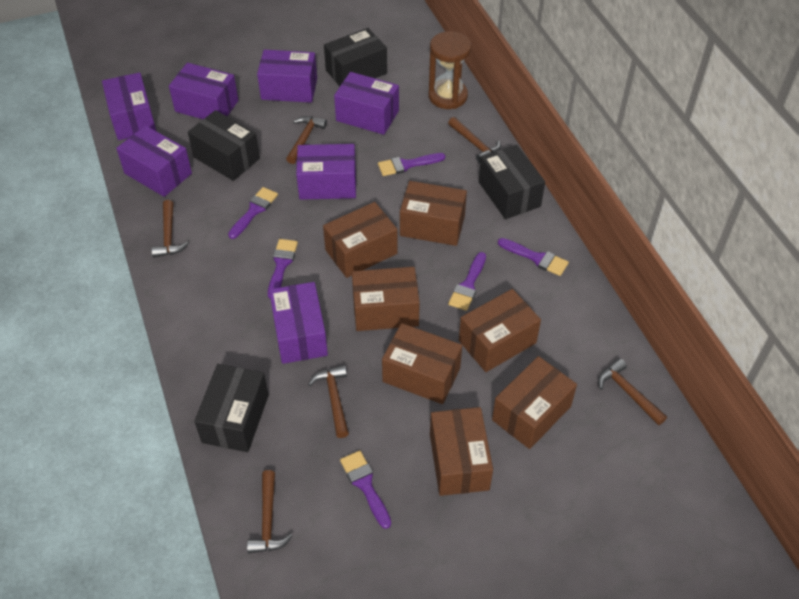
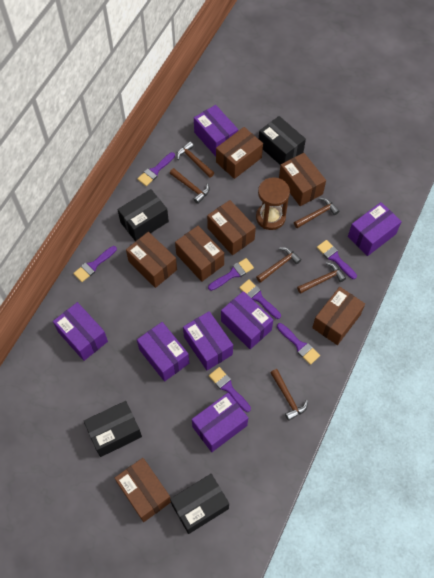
purple brush: [228,187,278,239] [268,239,298,299] [340,450,391,529] [378,153,445,176] [448,252,486,311] [498,238,569,276] = 6 -> [73,246,117,282] [137,152,175,186] [208,258,254,291] [209,367,251,412] [239,279,281,319] [277,323,320,365] [317,240,357,279] = 7

